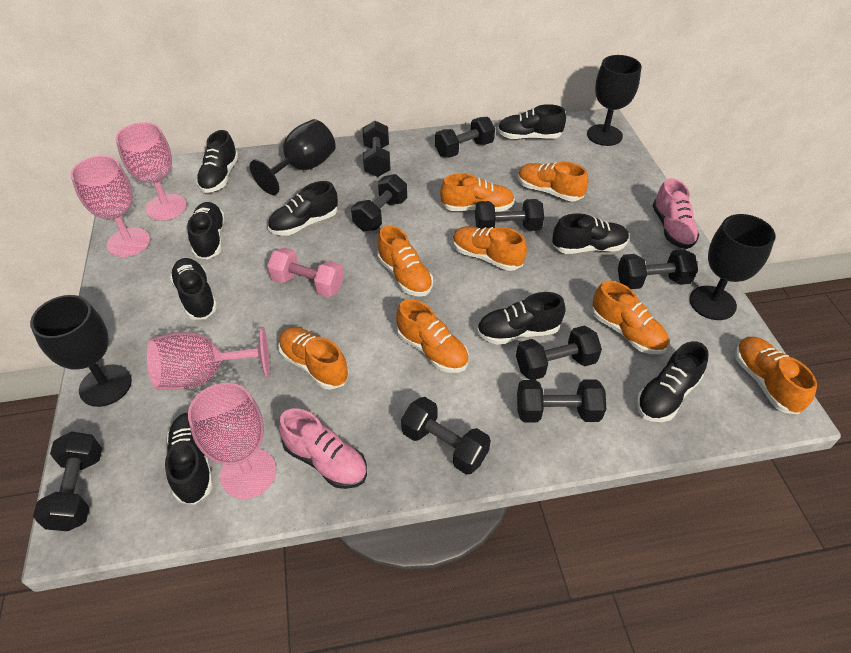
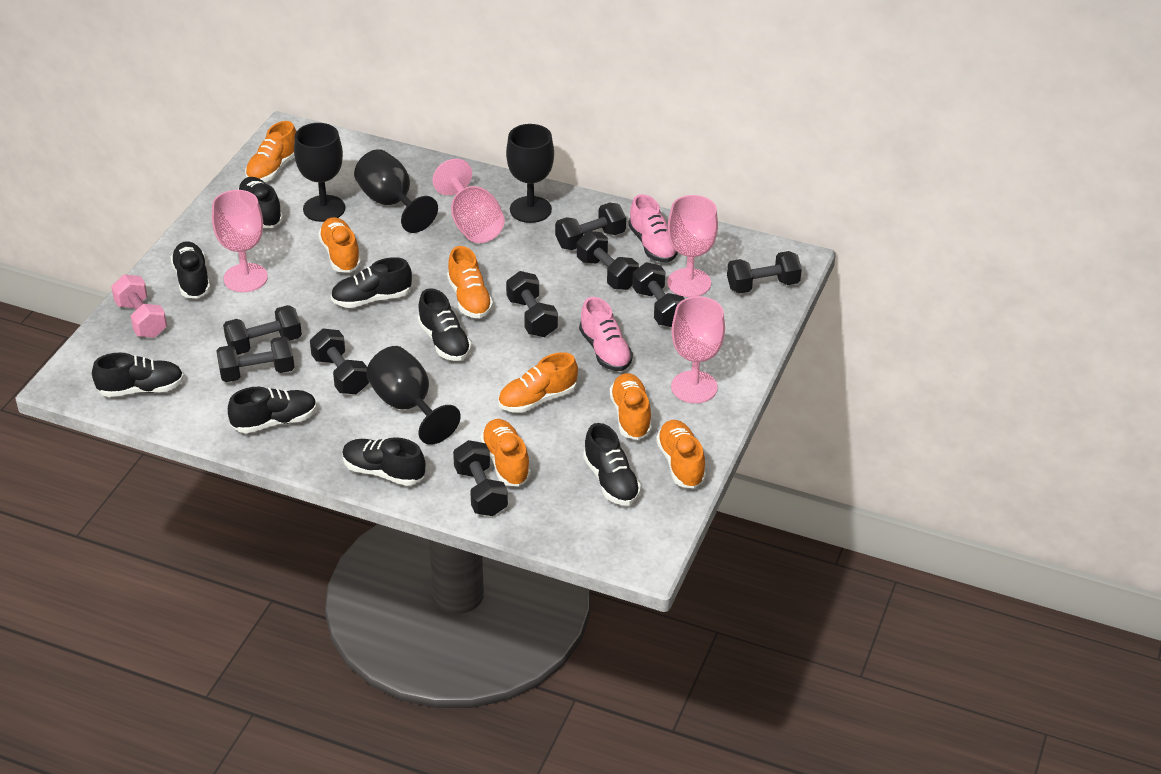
black shoe: [165,413,213,505] [170,258,217,320] [187,202,225,260] [196,130,239,193] [268,181,338,236] [477,292,565,345] [497,104,566,140] [552,213,629,254] [636,341,709,422] = 9 -> [92,352,184,397] [171,241,210,299] [228,387,317,433] [238,177,283,228] [331,257,412,308] [342,437,425,486] [418,288,472,361] [583,423,641,505] = 8
orange shoe: [278,327,349,390] [377,225,433,297] [396,299,469,373] [440,173,515,212] [453,226,527,271] [518,162,588,201] [592,281,669,354] [735,337,817,414] = 8 -> [245,121,296,182] [318,217,361,273] [447,246,493,318] [480,419,531,487] [498,352,578,413] [610,373,652,440] [656,420,706,489] = 7

